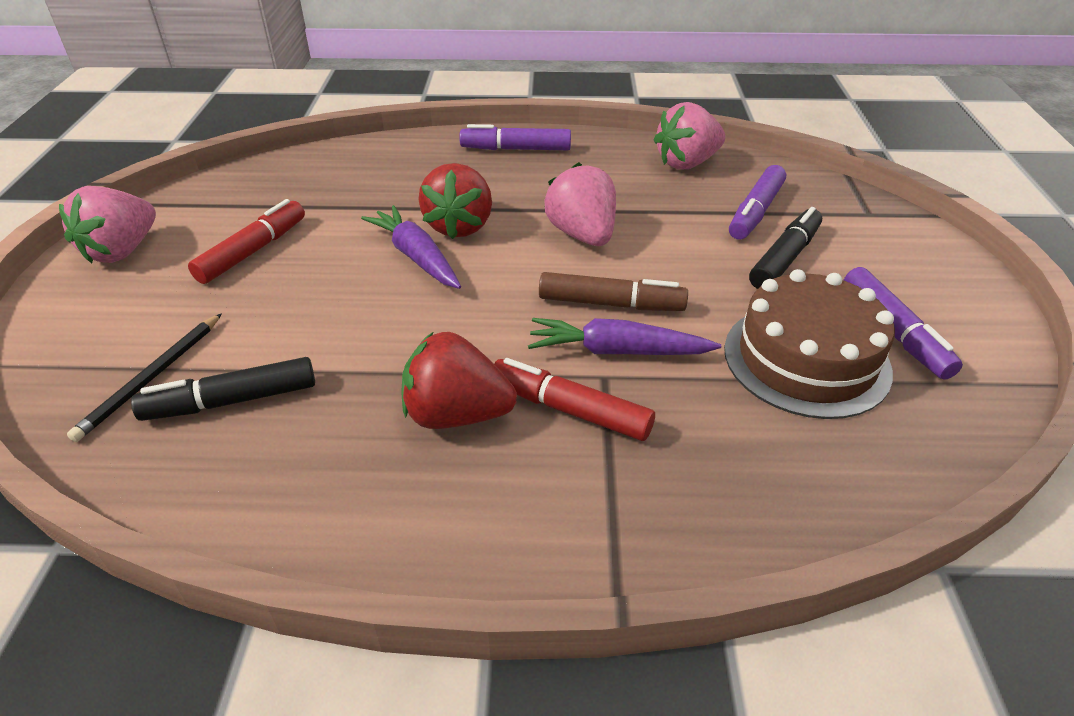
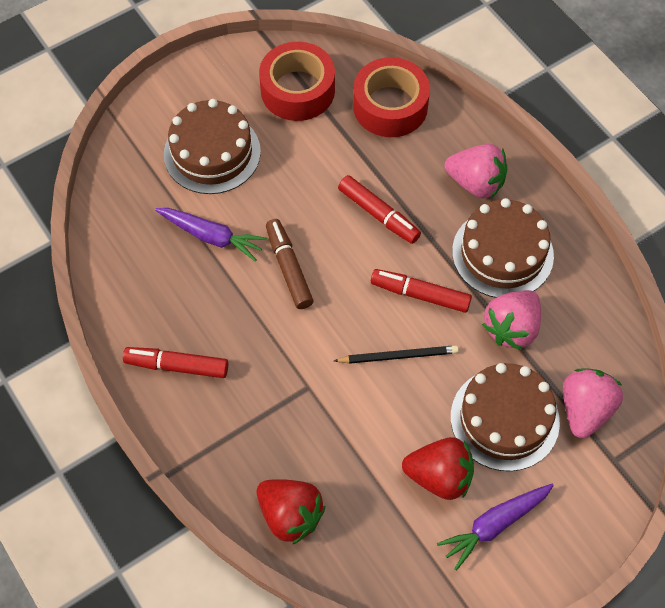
black marker: [131,357,315,421] [749,207,822,289] = 2 -> none = 0
brown cake: [724,269,895,419] = 1 -> [164,99,261,194] [451,363,560,471] [452,198,554,298] = 3
purple marker: [459,124,571,150] [729,165,786,240] [844,267,963,380] = 3 -> none = 0
red marker: [188,199,305,284] [494,358,655,441] = 2 -> [123,347,228,378] [338,175,421,244] [371,269,472,313] = 3
red tape: none = 0 -> [259,42,335,121] [353,57,430,137] = 2

